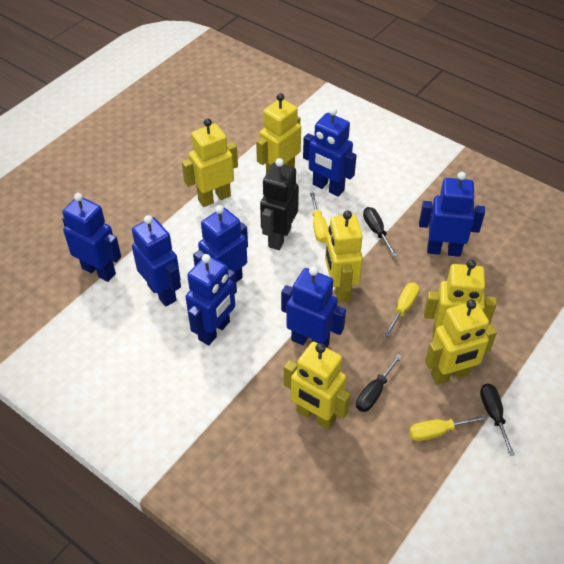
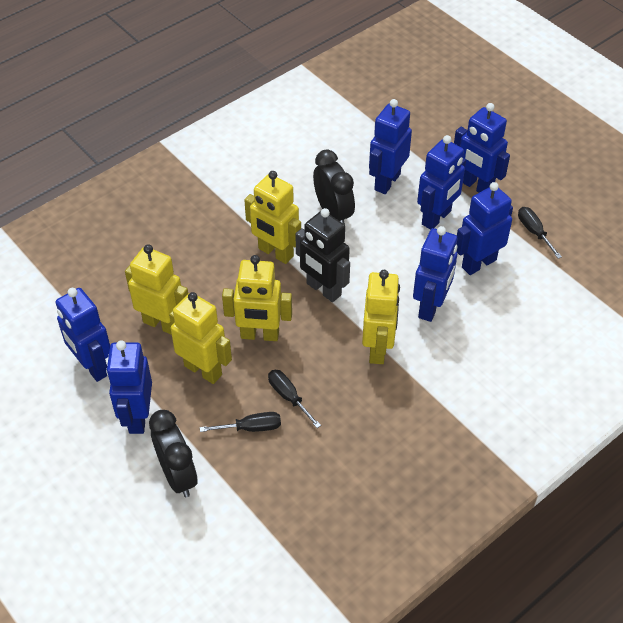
black clock: none = 0 -> [149,410,197,497] [313,149,355,225] = 2
yellow robot: [182,118,238,207] [256,93,301,174] [284,342,351,430] [325,211,363,302] [424,259,497,338] [425,300,497,385] = 6 -> [125,244,188,335] [169,292,232,384] [222,255,292,341] [244,171,301,264] [362,270,400,364] = 5
yellow screwdriver: [310,192,329,243] [384,283,419,337] [409,415,487,441] = 3 -> none = 0

